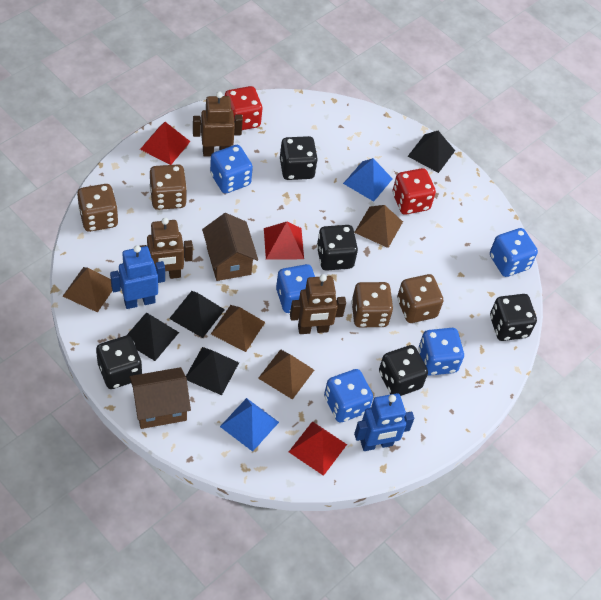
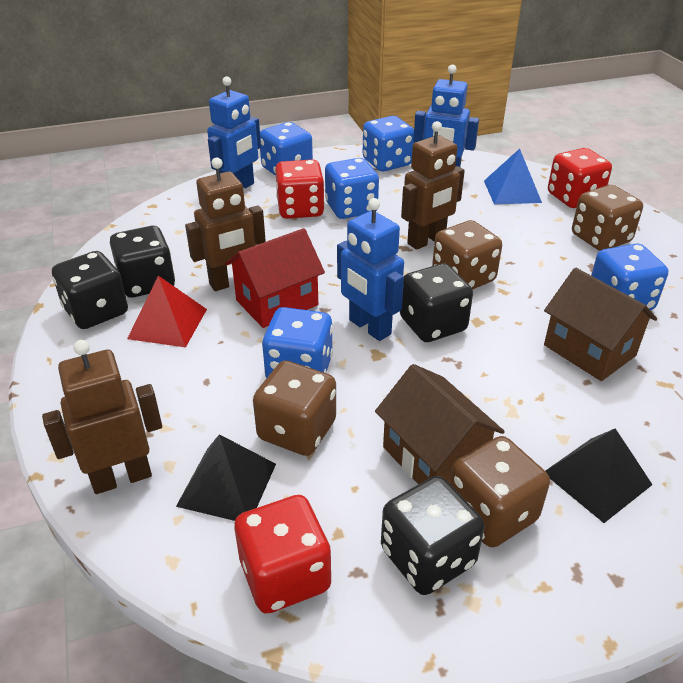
black dice: [96,336,142,389] [280,136,318,180] [317,225,358,271] [379,345,428,396] [490,294,537,341] = 5 -> [52,251,128,329] [110,226,175,298] [381,476,485,595] [400,264,473,342] = 4
black pyramid: [126,312,179,361] [169,291,225,338] [186,347,239,395] [408,131,455,173] = 4 -> [176,434,276,521] [546,428,653,523] = 2
blue pyramid: [220,398,279,452] [343,158,393,202] = 2 -> [484,149,542,205] = 1
blue robot: [110,245,165,309] [354,393,414,451] = 2 -> [207,76,261,188] [337,198,404,341] [413,65,479,167] = 3
brown pyramid: [63,267,112,313] [211,305,265,352] [258,349,314,400] [355,205,403,248] = 4 -> none = 0
red dice: [225,86,262,130] [393,168,436,215] = 2 -> [234,495,331,614] [275,159,325,219] [548,148,612,208] = 3
red house: none = 0 -> [225,228,325,328] = 1
red pyramid: [140,122,191,165] [264,222,304,260] [289,421,347,476] = 3 -> [127,276,207,347] = 1

